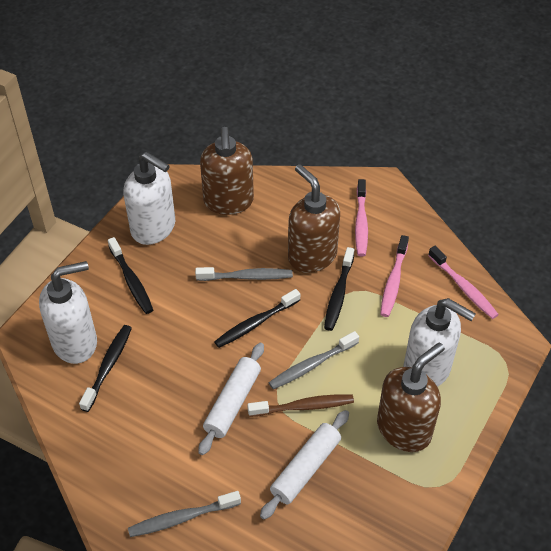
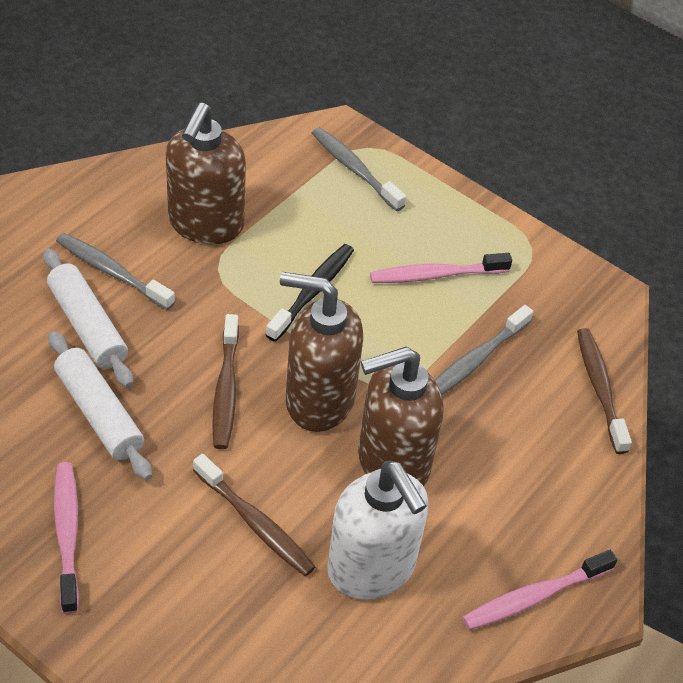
black toothbrush: [79,325,132,412] [108,237,153,314] [214,289,300,348] [324,247,354,331] = 4 -> [266,244,354,342] = 1
brown toothbrush: [247,394,354,417] = 1 -> [193,454,315,576] [212,314,239,449] [577,328,632,454] = 3
white soap dispenser: [39,261,97,364] [123,152,175,245] [403,298,476,387] = 3 -> [327,461,429,600] = 1

